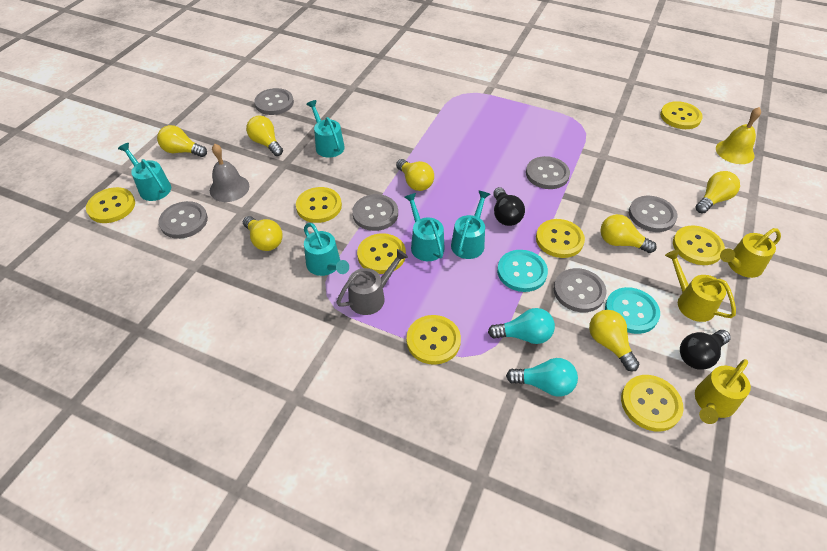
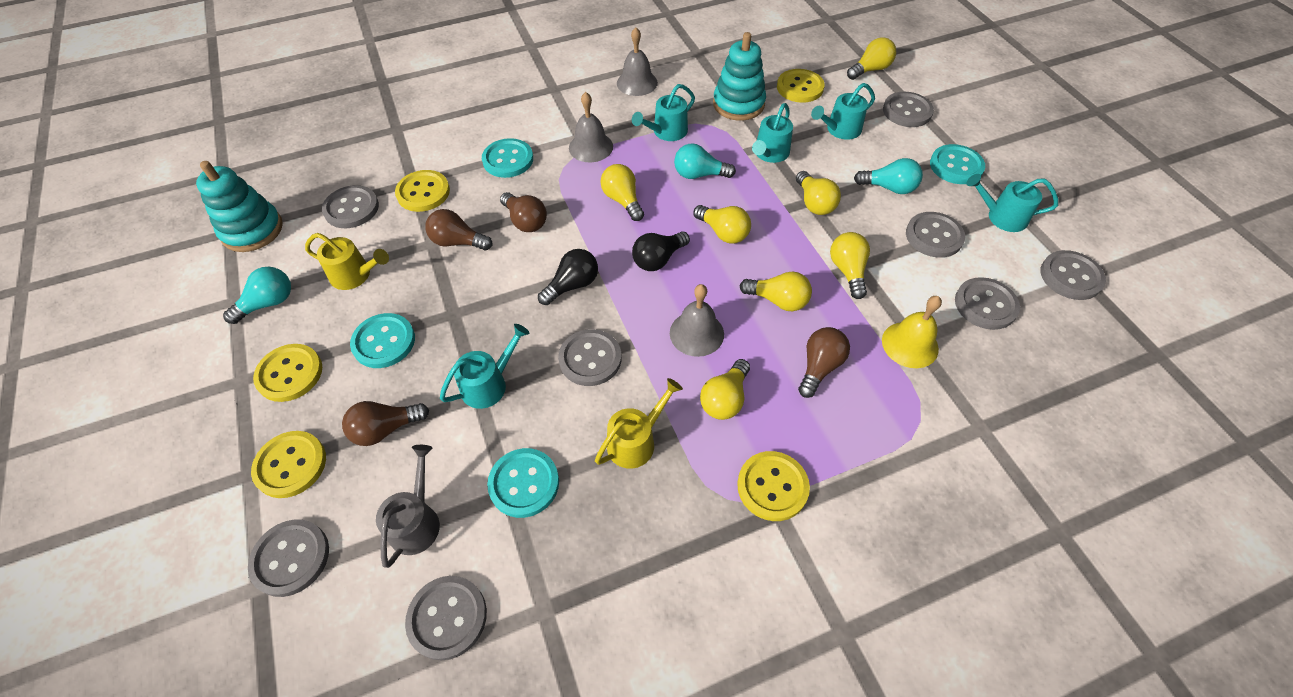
brown light bulb: none = 0 -> [342,401,429,446] [425,209,492,251] [500,192,547,232] [798,327,850,398] = 4
grey bell: [210,144,249,202] = 1 -> [569,92,613,162] [617,27,658,96] [670,284,724,357] = 3
grey button: [159,201,208,239] [254,88,294,115] [352,194,398,231] [526,156,570,189] [554,268,607,312] [629,196,677,232] = 6 -> [248,519,329,597] [322,185,379,228] [405,576,487,660] [558,329,622,386] [883,92,934,127] [906,212,965,258] [955,277,1020,330] [1040,250,1106,300] = 8
turquoise button: [497,250,548,292] [605,287,660,334] = 2 -> [350,313,415,368] [482,138,533,178] [487,448,559,518] [930,144,985,184] = 4
turquoise light bulb: [488,308,555,344] [506,358,578,397] = 2 -> [223,267,291,324] [674,143,736,179] [854,158,923,194] = 3
turquoise stacking toy: none = 0 -> [196,161,283,252] [713,32,766,121] = 2
yellow button: [86,187,135,223] [296,187,342,223] [357,233,406,274] [407,315,461,365] [536,219,585,258] [621,375,684,431] [660,101,703,129] [673,226,725,265] = 8 -> [251,431,326,498] [253,344,322,402] [395,170,450,212] [737,451,810,521] [777,69,825,103] = 5
yellow watering can: [665,250,736,322] [695,359,751,424] [720,228,781,278] = 3 -> [305,233,389,290] [595,378,683,469] = 2

